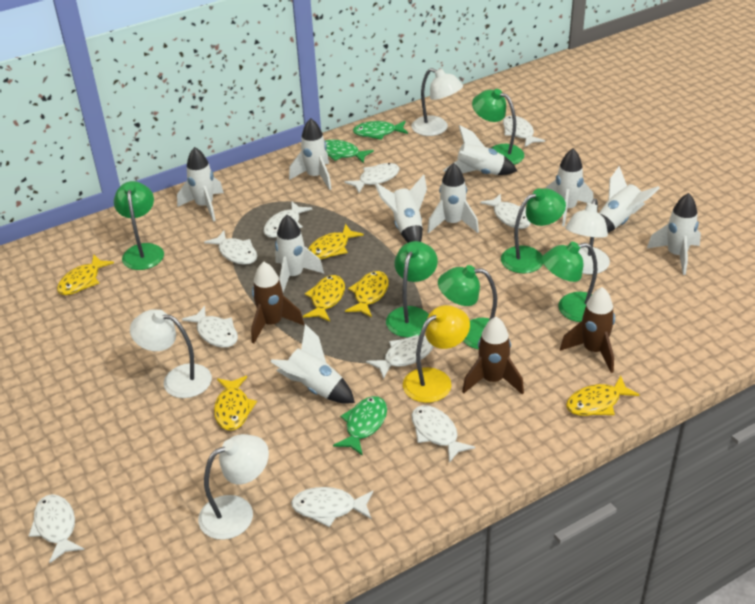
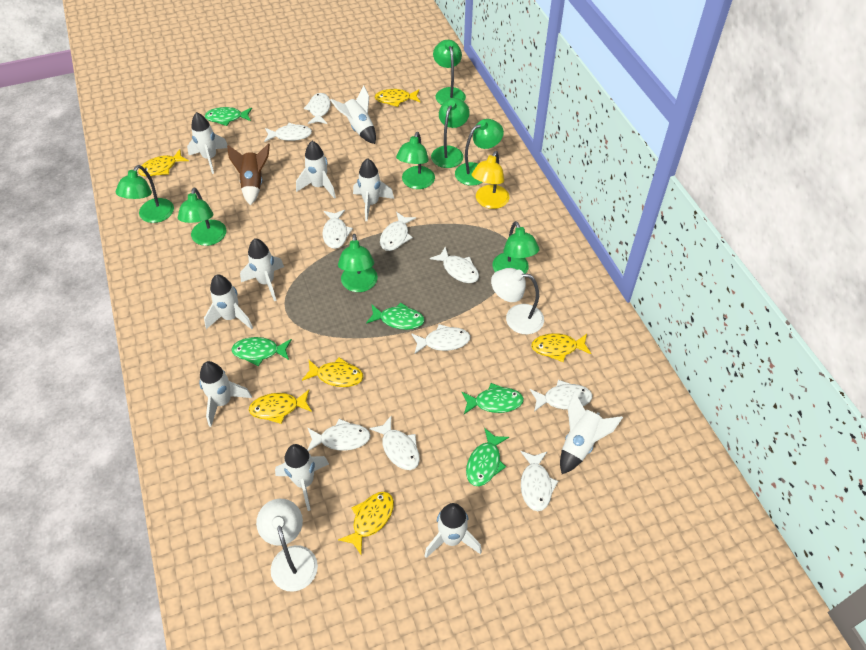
brown rocket: [251,262,304,344] [462,317,524,395] [560,287,615,373] = 3 -> [227,143,270,206] = 1
green fish: [325,140,374,163] [333,396,387,456] [353,121,408,140] = 3 -> [205,107,252,126] [232,337,292,366] [366,302,425,330] [461,383,524,414] [466,428,509,486] = 5
green lamp: [114,181,164,270] [386,241,438,337] [438,265,497,349] [472,89,524,165] [501,188,566,273] [542,242,597,322] = 6 -> [116,165,174,223] [178,187,226,246] [338,234,378,292] [396,132,435,189] [431,98,469,168] [433,40,466,105] [455,119,504,186] [492,221,539,274] = 8
white lamp: [130,309,212,398] [198,434,269,540] [411,68,463,136] [565,199,610,274] = 4 -> [256,499,318,592] [491,268,544,334] = 2

